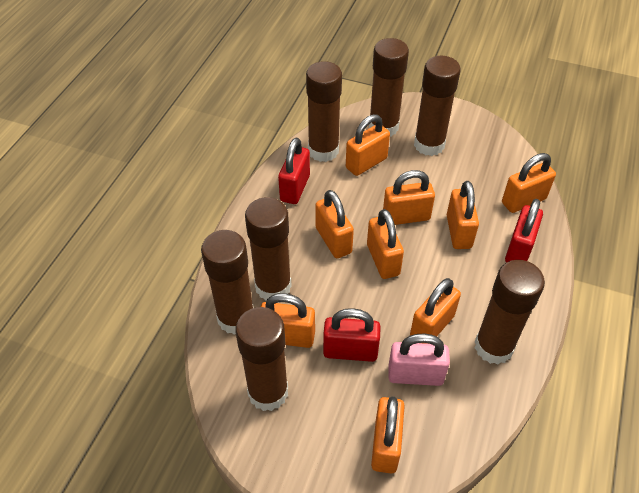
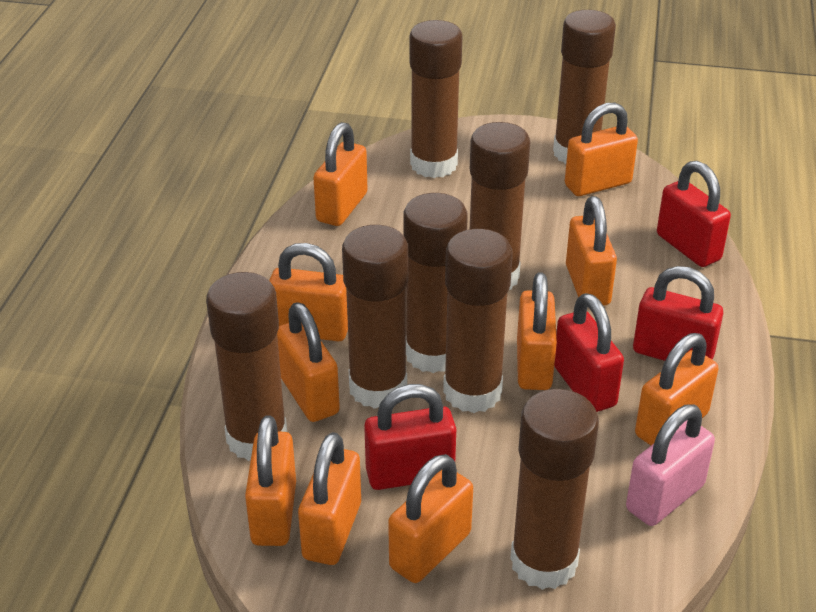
brown glue stick: [201,230,254,335] [235,307,288,411] [245,197,292,301] [306,61,342,162] [369,38,409,137] [414,56,461,156] [475,260,545,364] = 7 -> [206,272,287,461] [342,225,408,409] [403,193,468,373] [410,20,462,178] [443,229,513,413] [470,122,530,290] [510,389,599,590] [553,10,616,164] = 8
orange padlock: [261,293,315,348] [315,190,354,258] [346,114,390,176] [367,209,404,279] [371,396,405,473] [383,170,435,225] [410,278,461,344] [447,181,479,249] [502,153,556,213] = 9 -> [245,415,296,546] [269,243,348,341] [277,302,340,422] [298,432,361,565] [313,122,367,226] [388,454,473,583] [517,272,557,390] [565,103,638,196] [566,196,617,306] [635,333,718,445] = 10
red padlock: [278,138,310,204] [323,308,381,362] [505,199,543,263] = 3 -> [364,384,456,490] [554,293,624,412] [633,266,723,361] [657,161,731,267] = 4

